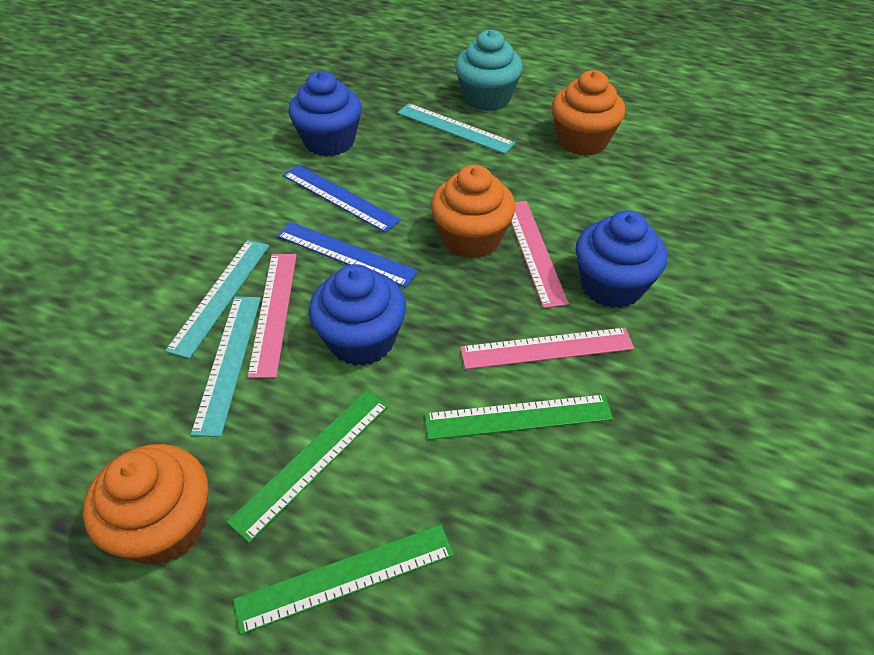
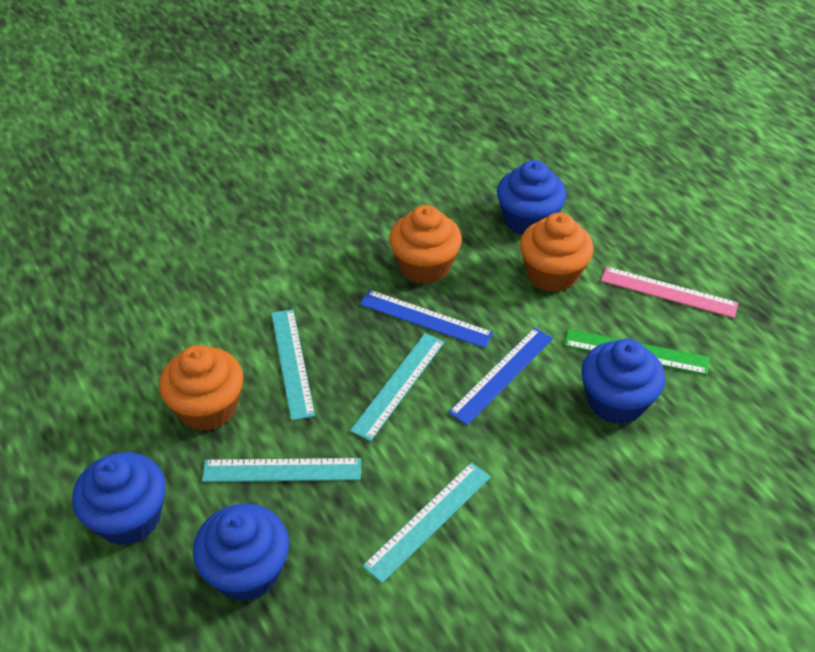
blue cupcake: [288,71,362,156] [309,264,406,366] [576,210,667,308] = 3 -> [72,452,166,545] [193,503,289,602] [497,160,567,235] [581,339,665,424] = 4
green ruler: [227,390,389,543] [233,524,454,635] [425,394,613,440] = 3 -> [564,329,709,375] = 1
pink ruler: [247,254,297,378] [460,328,634,369] [511,201,569,308] = 3 -> [601,266,738,318] = 1
turquoise cupcake: [455,30,523,111] = 1 -> none = 0
turquoise ruler: [165,240,269,359] [191,296,261,437] [398,103,515,154] = 3 -> [202,458,361,482] [271,309,315,421] [350,333,445,441] [362,462,491,583] = 4

